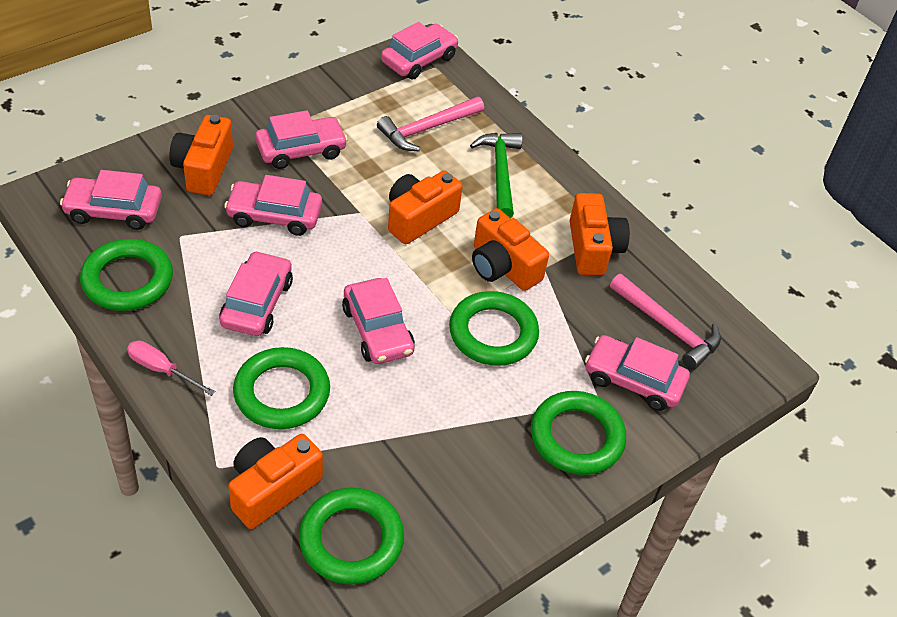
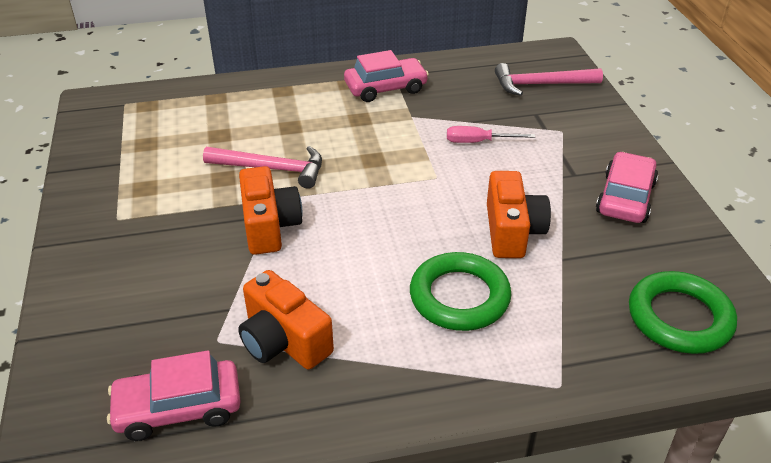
green hammer: [470,133,522,218] = 1 -> none = 0
green ring: [80,239,173,311] [233,347,330,429] [299,488,404,584] [449,291,539,366] [531,391,626,475] = 5 -> [410,252,511,331] [629,271,737,354] = 2
orange camera: [169,115,233,195] [228,434,323,529] [388,170,463,244] [472,208,549,291] [570,193,630,275] = 5 -> [238,270,334,370] [239,166,303,255] [487,171,551,258] = 3
pink car: [60,170,162,230] [219,251,293,336] [224,175,322,236] [255,110,348,169] [342,278,415,364] [381,22,458,79] [585,335,690,411] = 7 -> [107,350,241,441] [344,50,429,102] [596,152,658,223] = 3

